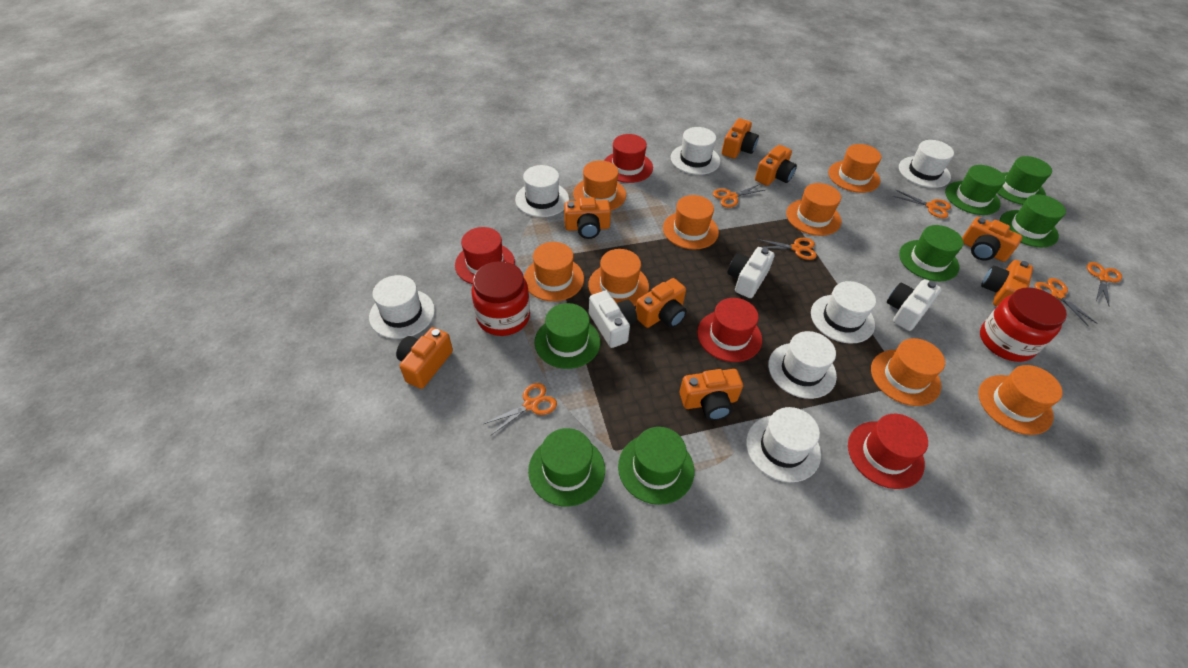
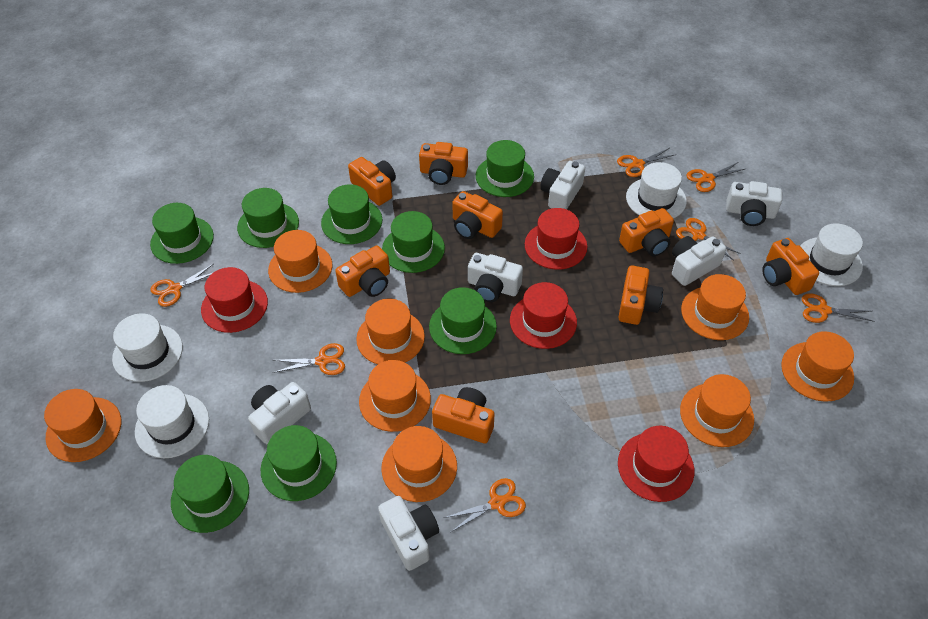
green hat: [528,428,605,506] [534,303,600,369] [618,427,694,505] [899,225,963,281] [945,165,1006,215] [997,156,1052,205] [1000,194,1066,247] = 7 -> [150,203,214,264] [171,455,249,533] [237,188,299,248] [261,425,337,501] [321,184,382,244] [382,211,445,273] [429,287,497,354] [476,140,534,197] = 8
orange scissors: [483,383,557,436] [713,184,765,208] [756,238,817,260] [893,190,951,218] [1035,278,1098,327] [1087,262,1122,307] = 6 -> [150,264,213,307] [273,343,345,375] [444,478,526,532] [617,148,674,177] [676,218,741,261] [686,162,745,192] [802,293,874,323] = 7
red jar: [471,261,530,336] [980,287,1067,362] = 2 -> none = 0
white camera: [589,291,637,348] [728,247,775,298] [887,279,941,331] = 3 -> [248,382,311,444] [378,496,439,571] [468,253,523,302] [540,161,585,209] [672,236,726,286] [726,181,782,226] = 6
white hat: [369,275,435,339] [515,165,569,217] [671,127,720,175] [746,407,821,482] [768,331,837,399] [811,281,876,344] [899,140,954,188] = 7 -> [112,313,183,382] [135,385,209,458] [626,162,687,218] [800,223,863,286] = 4

